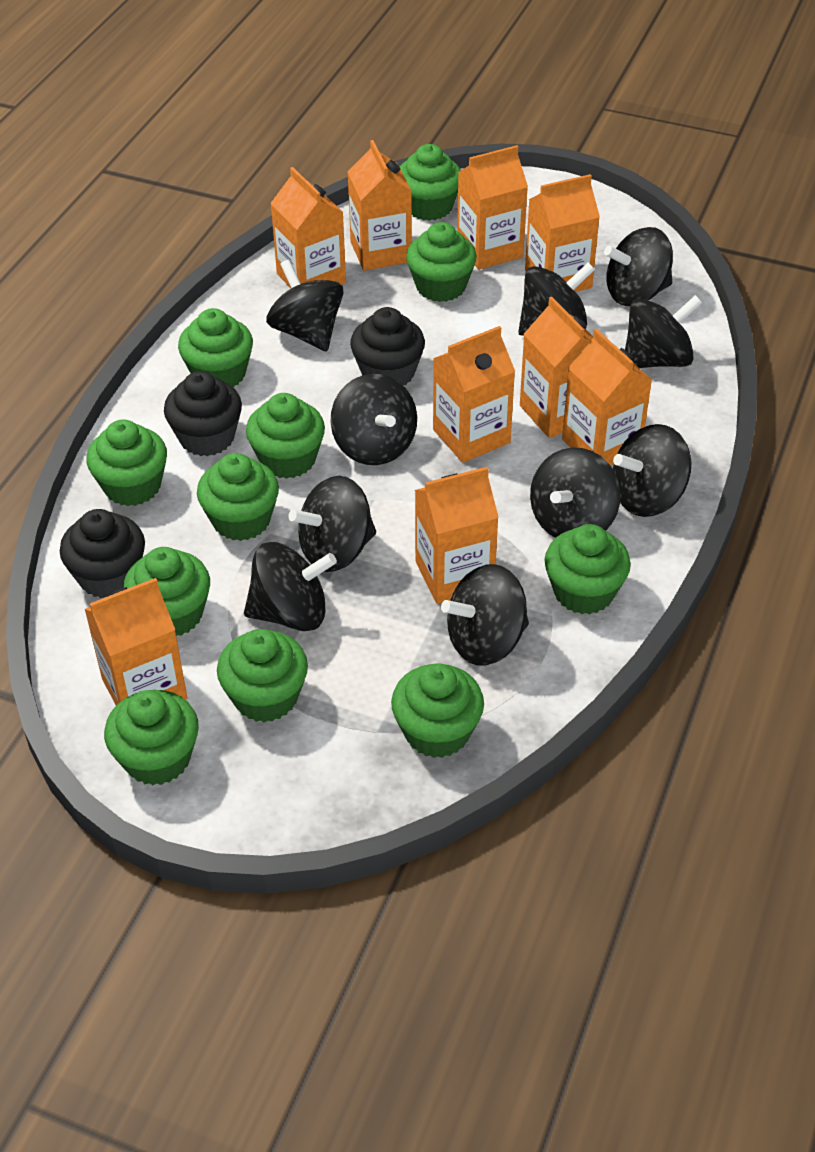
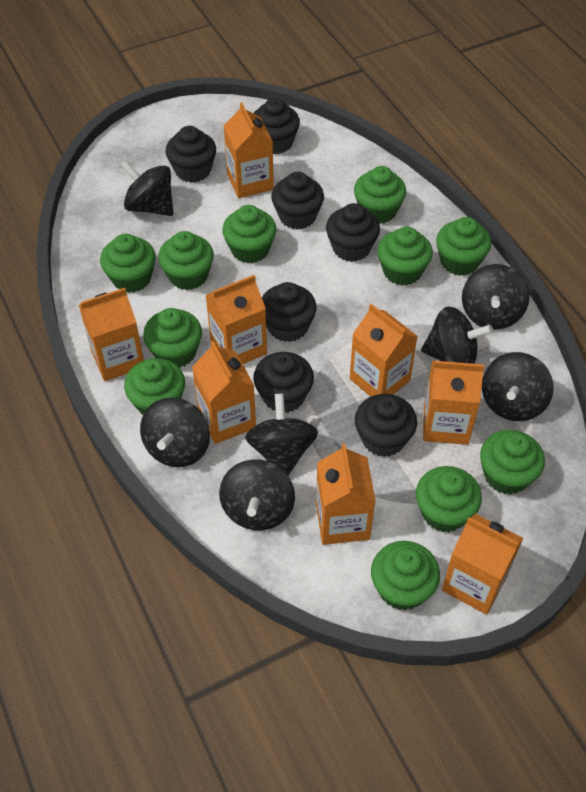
black cupcake: [60,509,145,598] [164,371,242,456] [350,307,425,385] = 3 -> [166,126,216,183] [253,98,300,154] [253,352,314,413] [262,282,317,342] [271,172,324,229] [326,203,380,262] [355,394,417,457] = 7
black spinning top: [244,542,337,631] [266,260,344,352] [289,476,376,572] [330,374,417,465] [441,564,529,666] [518,262,595,336] [530,447,621,538] [604,227,673,306] [613,424,692,517] [625,295,702,368] = 10 -> [120,160,174,216] [140,397,210,467] [219,460,295,530] [245,394,318,476] [421,306,493,364] [462,264,530,330] [482,352,553,421] = 7
orange carton: [84,578,187,705] [270,167,346,288] [348,140,412,271] [415,467,499,604] [433,326,515,463] [457,145,528,270] [520,297,593,438] [525,174,600,292] [562,329,652,466] = 9 -> [79,288,144,381] [192,341,256,444] [206,275,267,364] [224,102,274,198] [316,443,376,545] [350,304,418,397] [423,360,484,445] [442,514,523,615] = 8

